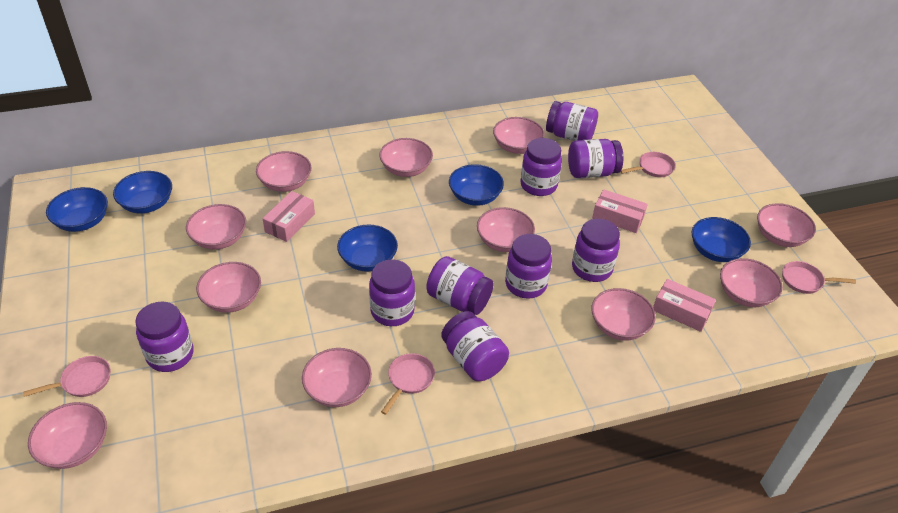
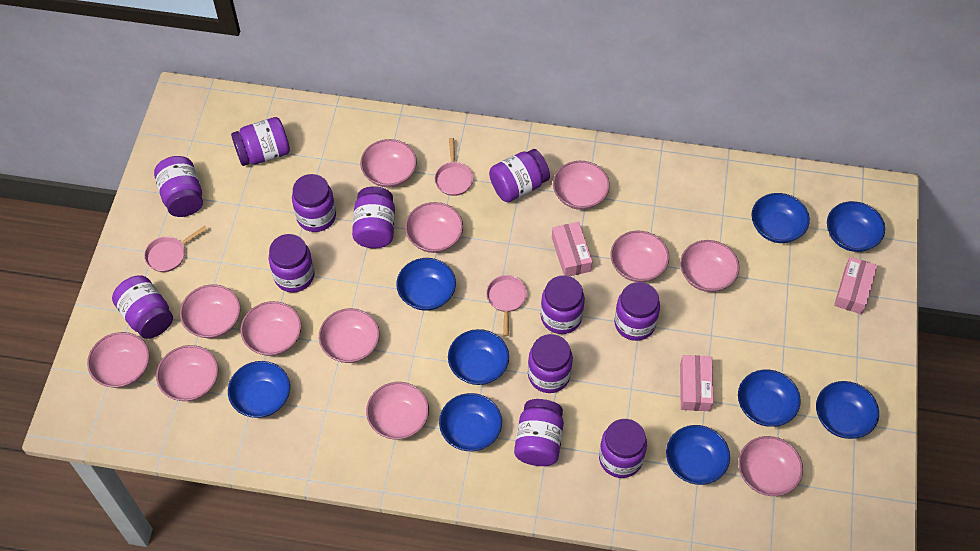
blue bowl: [46,187,108,232] [113,171,172,213] [337,224,398,272] [449,164,504,206] [692,217,751,262] = 5 -> [228,361,290,418] [396,258,456,311] [439,393,502,451] [448,329,509,385] [666,425,730,485] [738,369,801,427] [752,193,810,243] [816,381,879,439] [827,201,885,252] = 9
pink bowl: [28,402,107,469] [186,204,246,250] [196,262,261,313] [256,151,311,192] [302,348,372,407] [379,138,433,177] [477,207,535,252] [493,117,545,154] [591,288,656,341] [720,258,783,307] [757,203,816,247] = 11 -> [87,332,150,388] [156,345,218,401] [180,284,240,338] [240,301,301,356] [319,308,379,363] [360,139,417,188] [366,382,429,439] [405,202,463,253] [553,161,610,210] [610,231,669,282] [680,240,739,292] [738,436,803,496] = 12
pink pan: [23,356,111,397] [381,353,435,415] [620,152,676,177] [782,261,856,294] = 4 -> [144,226,207,272] [435,138,473,196] [486,275,527,336] = 3
purple jar: [135,302,194,372] [369,259,415,326] [426,256,494,315] [441,311,509,381] [505,234,552,299] [520,138,562,196] [546,101,598,141] [568,139,623,178] [572,219,620,282] = 9 -> [112,275,173,339] [154,156,203,217] [231,117,290,166] [269,234,315,292] [292,174,336,232] [352,186,395,248] [489,149,550,202] [514,399,564,466] [528,334,573,393] [541,276,585,334] [599,419,647,478] [614,282,660,341] = 12

